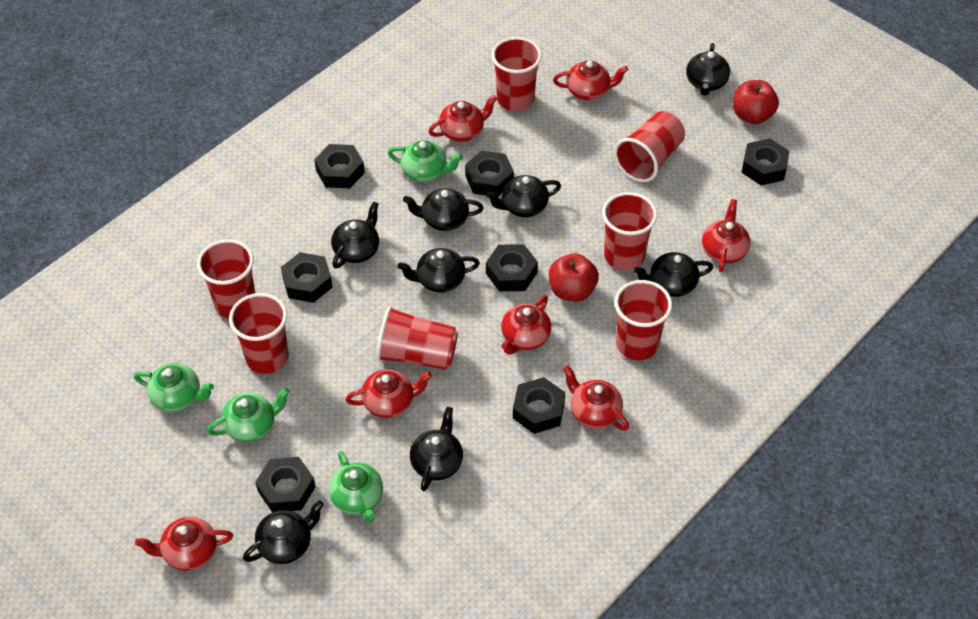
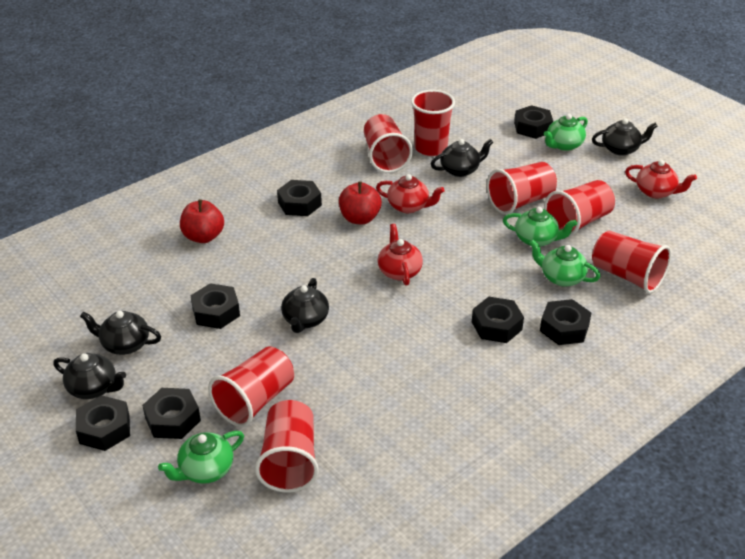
black teapot: [243,500,324,564] [331,201,379,269] [397,248,480,293] [403,188,484,231] [410,407,463,491] [486,175,561,217] [634,252,713,297] [686,43,730,96] = 8 -> [53,353,126,399] [80,311,161,355] [281,278,329,333] [431,139,493,177] [592,118,657,156] = 5
red teapot: [135,517,233,571] [345,369,432,418] [429,95,497,142] [501,295,551,355] [553,61,628,100] [563,365,629,431] [702,199,750,272] = 7 -> [376,174,445,213] [378,224,423,286] [625,160,697,199] = 3

